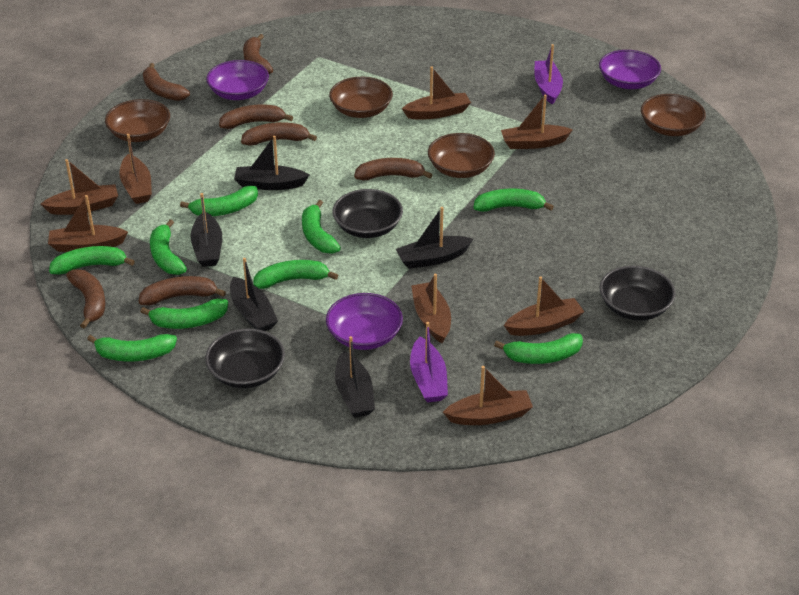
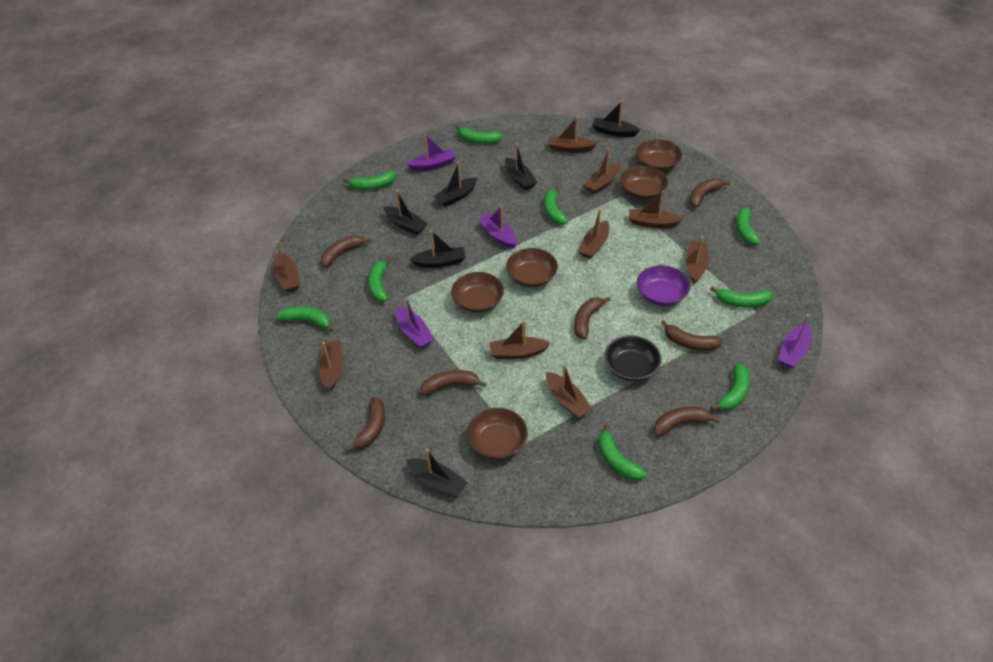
black boat: [191,193,222,267] [230,258,278,331] [234,136,309,190] [335,336,375,418] [396,207,473,269] = 5 -> [384,190,428,235] [406,448,468,497] [410,230,466,268] [433,162,477,207] [505,143,537,190] [592,100,640,137] = 6
black bowl: [205,329,285,388] [332,189,403,238] [600,266,676,321] = 3 -> [604,335,662,381] = 1
brown boat: [41,159,118,215] [48,195,128,252] [119,134,152,204] [402,66,471,119] [411,274,451,343] [443,366,533,425] [501,94,573,149] [504,276,584,336] = 8 -> [274,241,300,292] [318,340,343,390] [490,320,551,359] [546,364,592,418] [548,116,597,153] [578,209,609,259] [584,148,620,194] [629,191,683,228] [685,237,708,283] = 9
brown bowl: [105,99,170,142] [329,77,393,118] [428,133,495,178] [641,94,706,136] = 4 -> [451,272,504,313] [467,408,528,460] [506,248,558,287] [620,166,668,200] [636,139,682,171] = 5
purple boat: [410,322,448,403] [534,44,563,105] = 2 -> [396,297,435,349] [407,134,456,171] [478,206,517,249] [778,314,811,368] = 4
purple bowl: [206,60,269,100] [326,293,403,350] [599,50,661,89] = 3 -> [637,265,690,306] = 1

